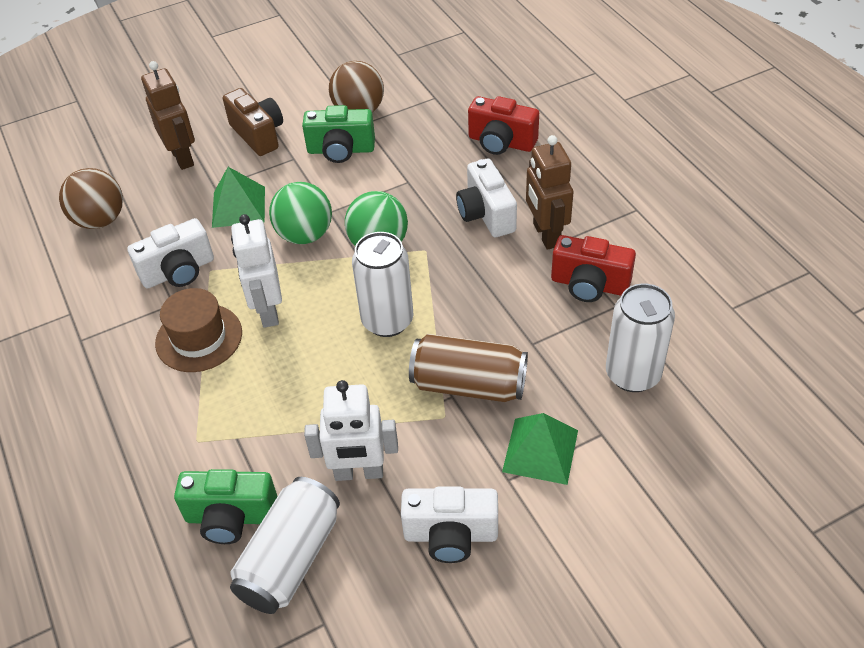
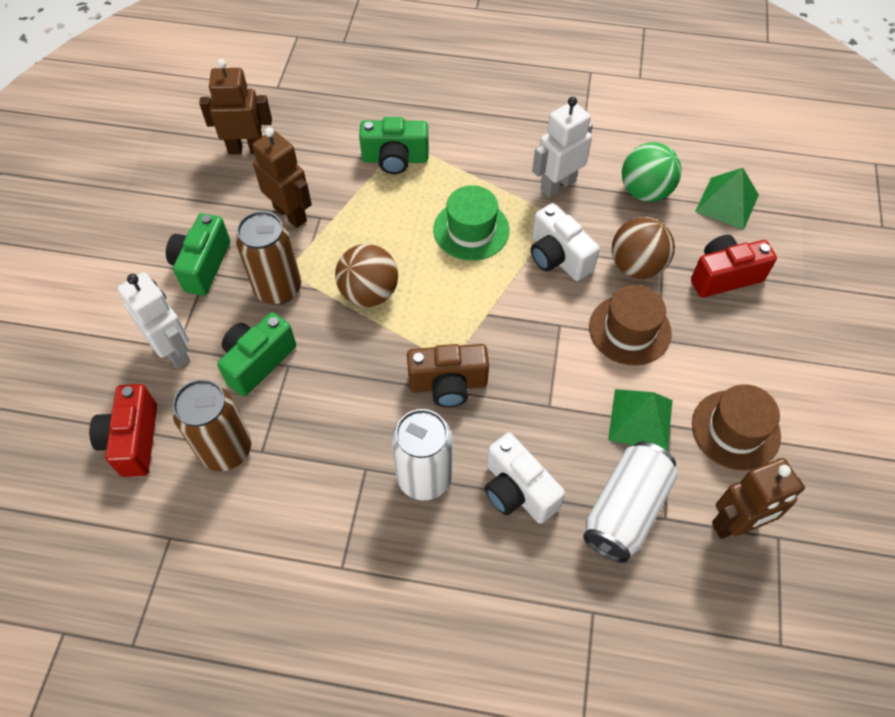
brown can: [409,334,528,402] = 1 -> [172,379,251,471] [236,211,301,305] = 2
brown hat: [155,288,242,372] = 1 -> [589,285,672,366] [692,384,781,471] = 2
brown robot: [141,61,195,170] [526,135,573,250] = 2 -> [199,59,272,155] [252,127,312,228] [712,458,805,539] = 3
green ball: [269,182,332,244] [345,191,408,246] = 2 -> [622,142,682,202] = 1
green camera: [174,469,278,544] [302,105,375,163] = 2 -> [166,213,230,296] [217,312,296,396] [359,117,429,174] = 3
green hat: none = 0 -> [433,185,510,261] = 1
white camera: [127,218,214,288] [401,487,498,563] [456,159,517,237] = 3 -> [485,433,565,524] [531,203,600,281] = 2
white can: [230,477,340,614] [352,232,413,337] [606,283,675,392] = 3 -> [391,409,453,501] [583,442,678,563] = 2

